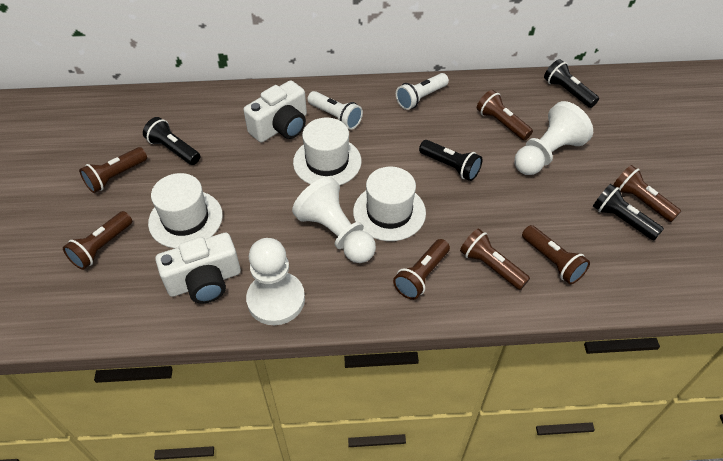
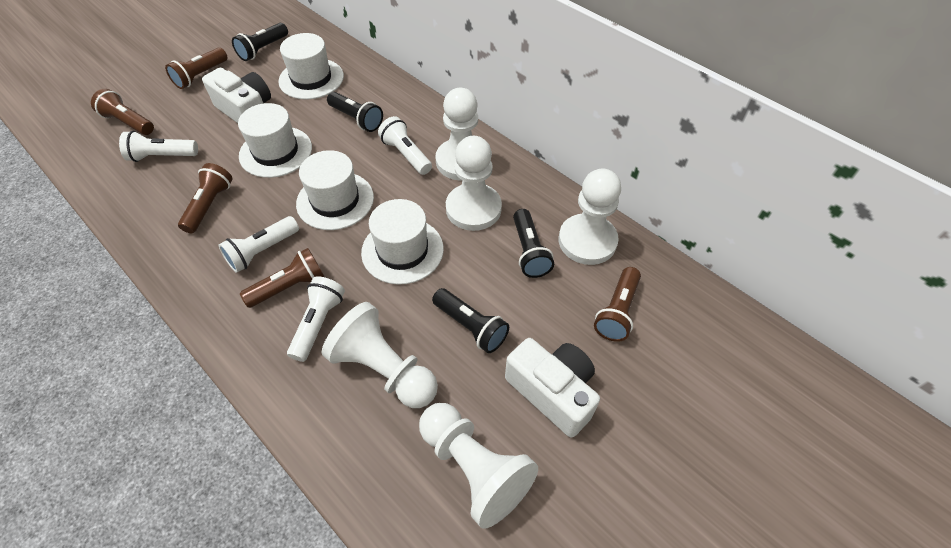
brown flashlight: [63,211,132,270] [79,147,147,193] [393,239,450,300] [460,228,530,290] [477,90,533,140] [522,225,590,284] [613,165,681,222] = 7 -> [91,89,154,135] [165,48,227,89] [178,163,233,233] [240,248,325,308] [594,267,641,342] = 5
white flashlight: [308,91,363,130] [396,73,449,110] = 2 -> [119,131,198,162] [218,216,299,273] [287,276,345,362] [378,116,432,175] = 4
white hat: [148,173,223,248] [293,118,362,185] [353,167,426,241] = 3 -> [238,103,312,178] [278,33,344,100] [296,150,374,230] [361,199,444,285] = 4
white pawn: [246,238,305,325] [292,176,376,263] [514,101,593,175] = 3 -> [322,302,438,408] [419,403,538,529] [435,88,478,180] [446,136,502,231] [559,169,621,265] = 5

